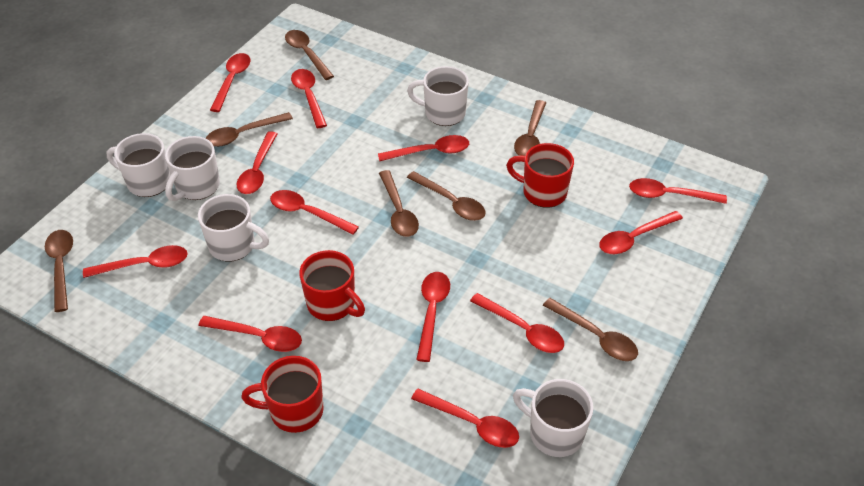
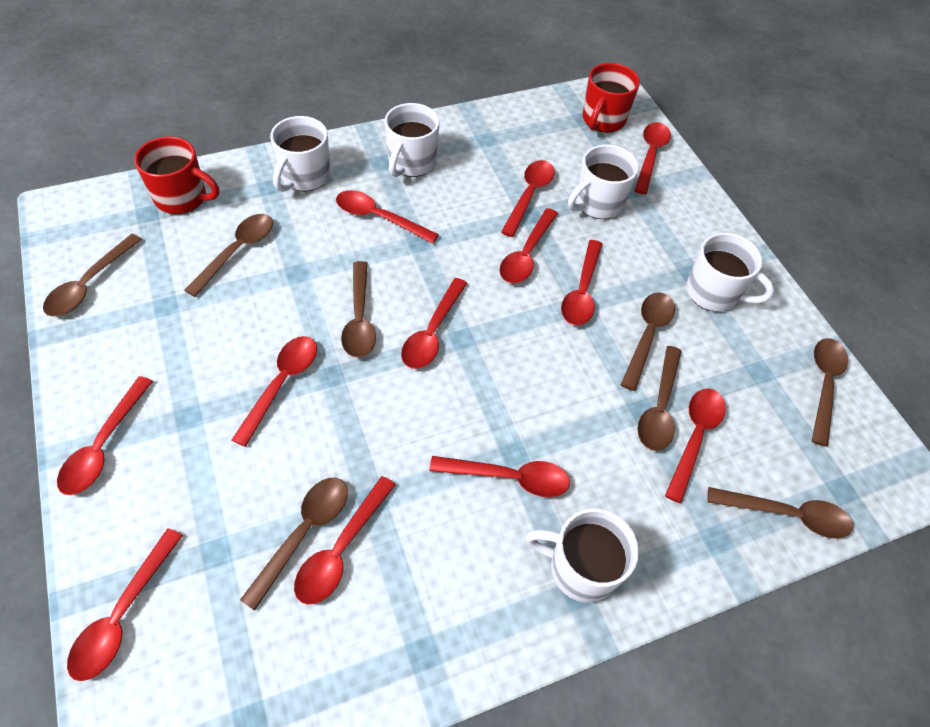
brown spoon: [45,230,73,312] [206,112,293,147] [285,30,334,80] [379,170,419,237] [407,171,486,221] [514,100,546,156] [543,298,638,361] = 7 -> [43,234,142,317] [184,214,273,297] [240,478,348,611] [341,261,376,358] [621,292,675,391] [637,346,681,451] [707,487,853,539] [812,338,848,447] = 8
red mug: [241,356,324,433] [299,250,365,321] [506,143,574,208] = 3 -> [134,136,219,214] [582,63,640,133] = 2

